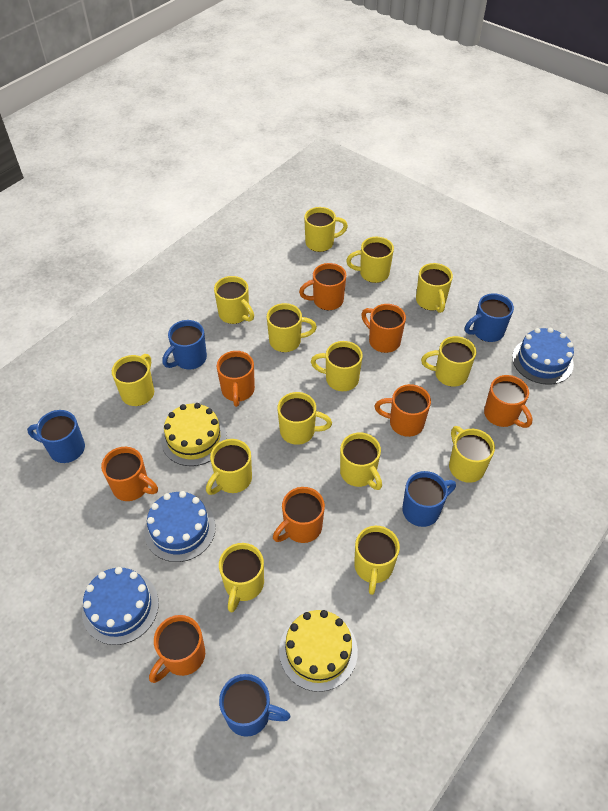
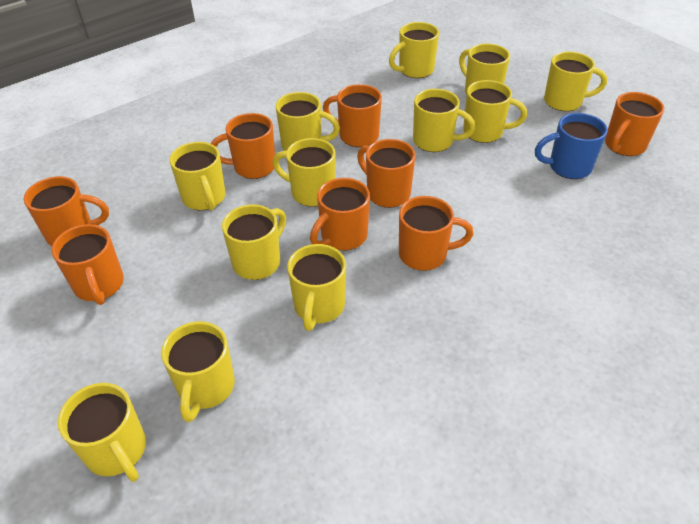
blue cake: [82,567,159,645] [144,491,216,562] [512,328,574,385] = 3 -> none = 0
blue mug: [27,410,85,463] [162,320,207,370] [219,674,290,737] [402,471,456,527] [465,293,514,342] = 5 -> [535,113,608,179] = 1
yellow cake: [161,403,227,466] [279,610,358,692] = 2 -> none = 0
yellow mug: [112,354,154,406] [206,439,252,495] [214,276,254,324] [219,543,264,612] [267,303,317,352] [277,392,332,445] [304,207,348,252] [311,341,363,391] [340,433,382,490] [346,237,394,283] [354,526,400,595] [416,263,453,313] [421,336,476,387] [449,426,495,483] = 14 -> [58,383,146,482] [161,321,235,422] [169,142,225,211] [222,204,286,280] [272,138,335,207] [276,92,340,151] [287,244,346,331] [389,22,439,78] [413,89,475,152] [459,43,510,94] [463,80,527,143] [544,52,607,111] = 12

